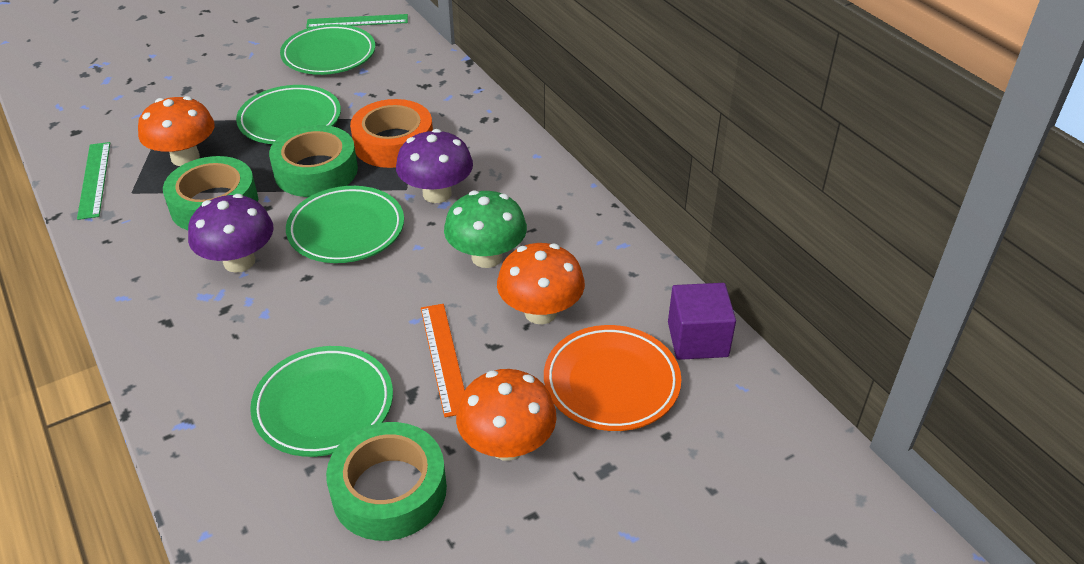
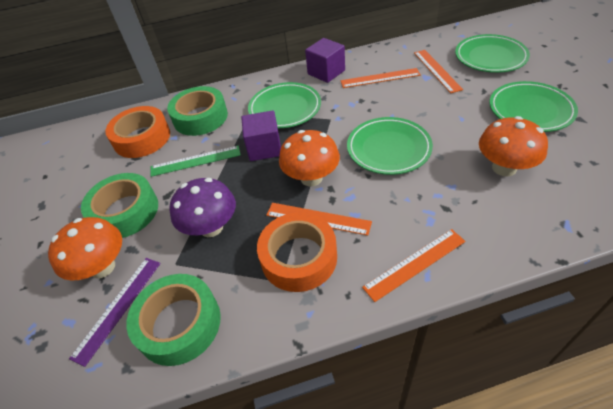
green mushroom: [444,190,527,268] = 1 -> none = 0
green ruler: [77,142,110,220] [306,14,408,28] = 2 -> [151,146,241,177] = 1
orange plate: [544,325,681,431] = 1 -> none = 0
orange ruler: [421,304,465,417] = 1 -> [266,203,372,236] [341,68,421,88] [362,229,465,302] [414,50,463,93] = 4
orange tape: [350,99,433,168] = 1 -> [105,106,170,158] [257,212,337,292] = 2
purple cube: [668,283,736,360] = 1 -> [241,110,281,161] [305,38,345,83] = 2
purple mushroom: [188,194,274,273] [396,129,473,203] = 2 -> [169,178,236,237] = 1
purple ruler: none = 0 -> [69,258,161,367] = 1

